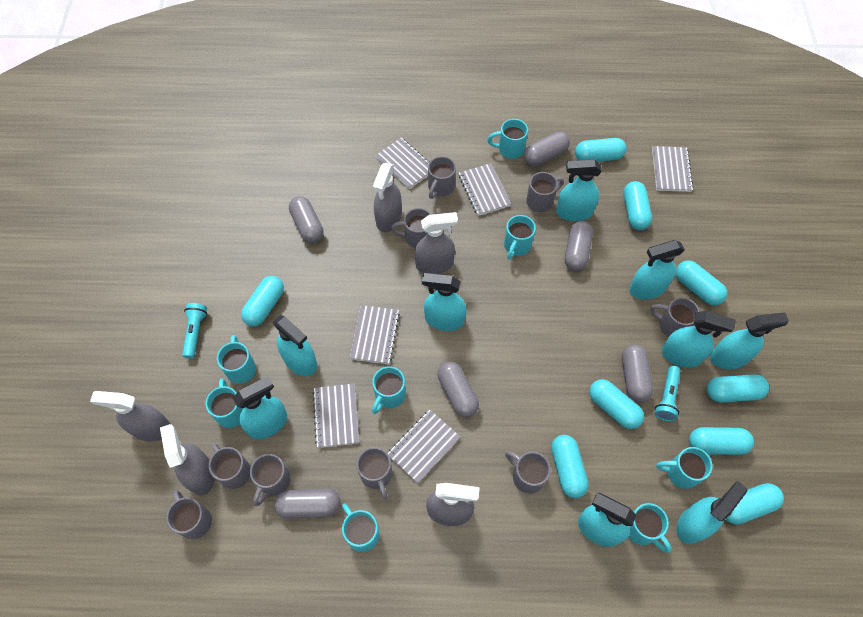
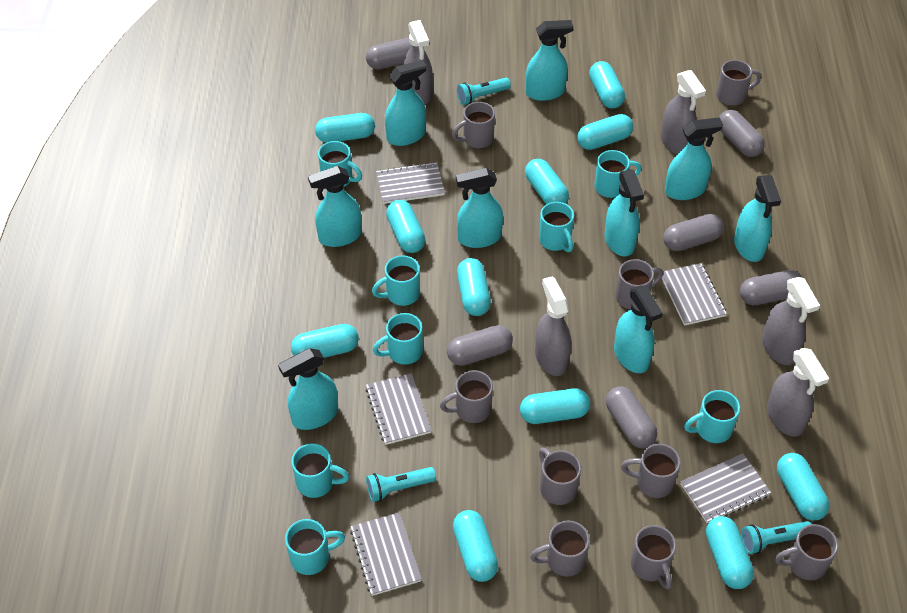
grey notebook: [312,383,359,448] [350,305,400,364] [375,138,430,189] [387,410,460,483] [459,163,511,216] [652,146,694,192] = 6 -> [350,513,422,596] [366,373,432,445] [376,162,445,204] [662,263,727,326] [681,454,771,523] = 5
turquoise capsule: [241,276,284,327] [551,435,589,498] [575,138,627,162] [589,379,644,429] [623,181,652,230] [676,260,727,306] [689,427,754,455] [707,374,769,403] [725,483,784,524] = 9 -> [291,324,359,358] [315,113,375,143] [386,200,425,253] [453,510,498,582] [457,258,491,316] [520,388,590,424] [525,159,569,204] [577,114,633,150] [589,61,625,109] [706,516,754,589] [777,453,829,521] = 11
turquoise flashlight: [182,303,207,358] [655,366,681,421] = 2 -> [366,467,436,502] [457,78,511,105] [741,521,811,554] = 3

